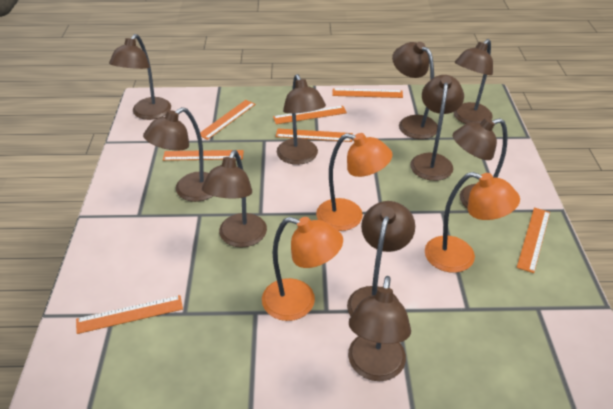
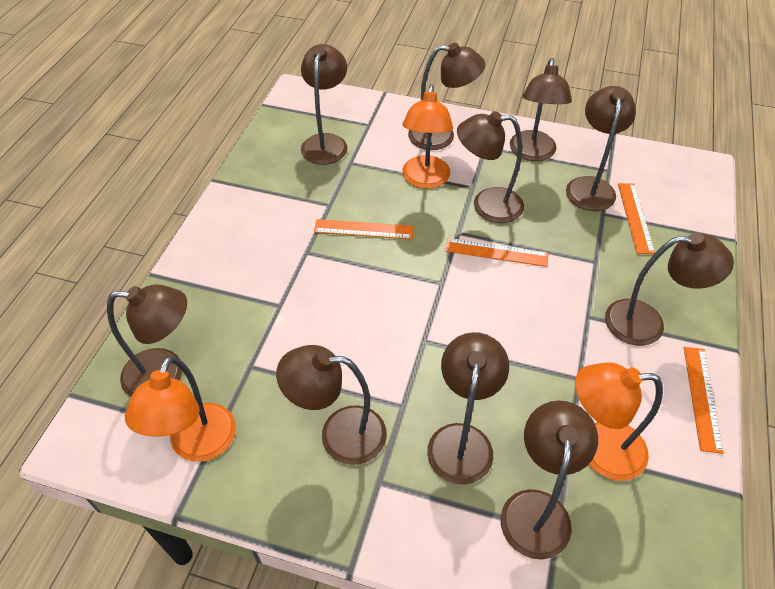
orange ruler: [76,295,183,334] [163,150,244,161] [200,100,256,140] [273,106,347,124] [276,128,353,142] [332,88,403,98] [517,208,550,273] = 7 -> [314,219,414,239] [445,238,548,267] [618,183,655,254] [684,347,724,454] = 4

